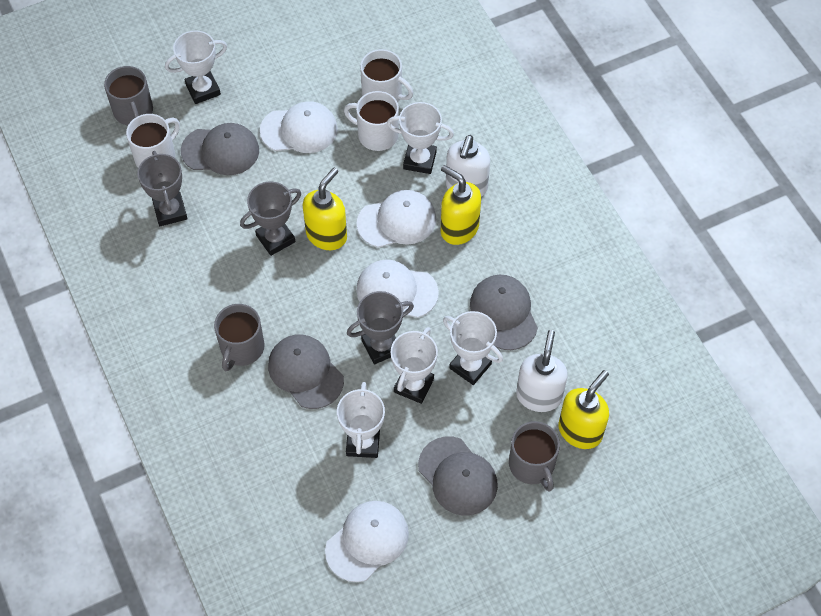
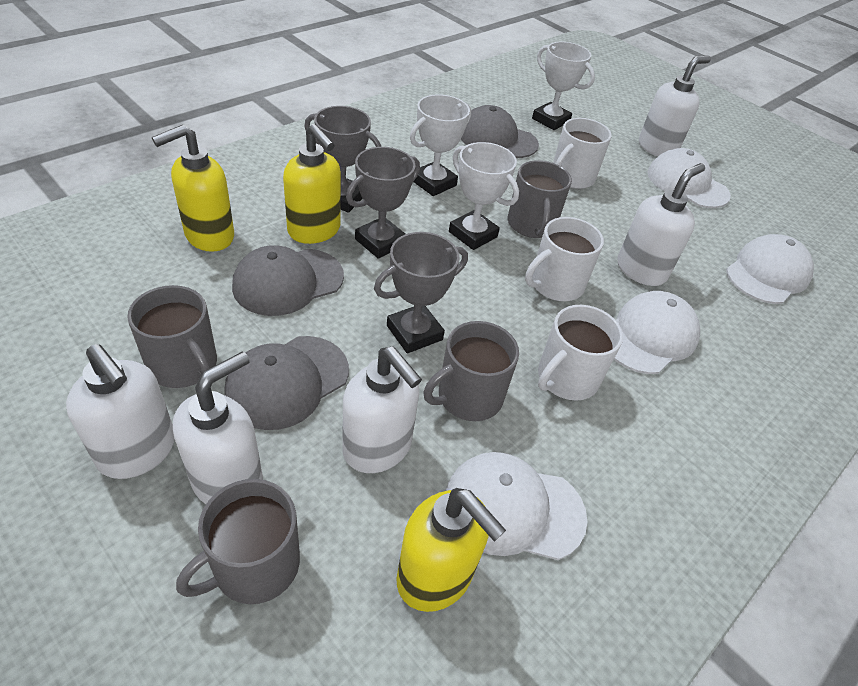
grey cap: [181,123,259,175] [268,334,344,409] [418,436,498,516] [470,275,538,350] = 4 -> [224,336,349,430] [232,245,344,316] [461,105,539,158] = 3
grey mug: [104,66,153,125] [214,304,265,371] [509,421,560,492] = 3 -> [127,285,217,388] [176,479,300,604] [423,321,519,421] [508,160,572,238] = 4
white soap dispenser: [446,135,490,197] [516,330,568,412] = 2 -> [66,344,175,479] [173,351,263,504] [342,347,422,473] [617,163,705,286] [639,56,711,156] = 5
white trophy: [165,30,227,104] [337,382,385,458] [387,102,454,174] [391,327,438,404] [443,311,503,385] = 5 -> [410,94,471,196] [449,142,519,250] [532,42,595,130] = 3

